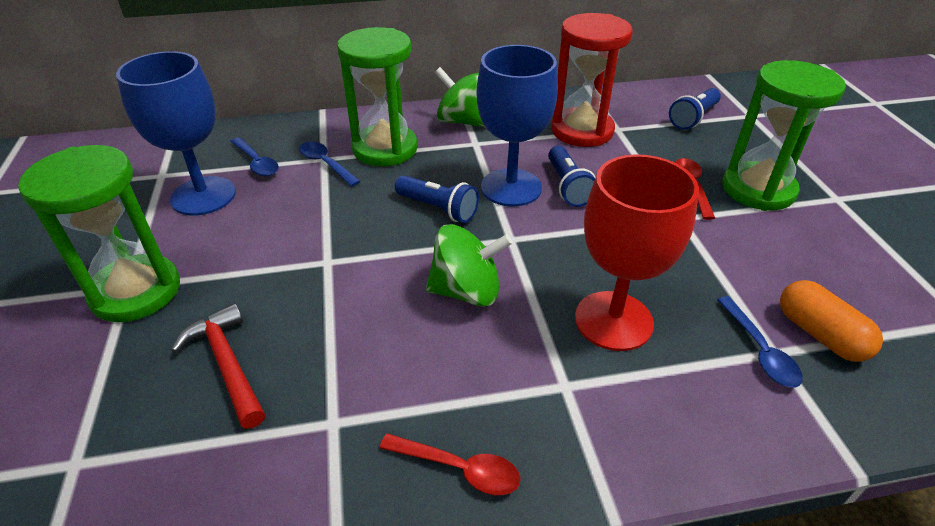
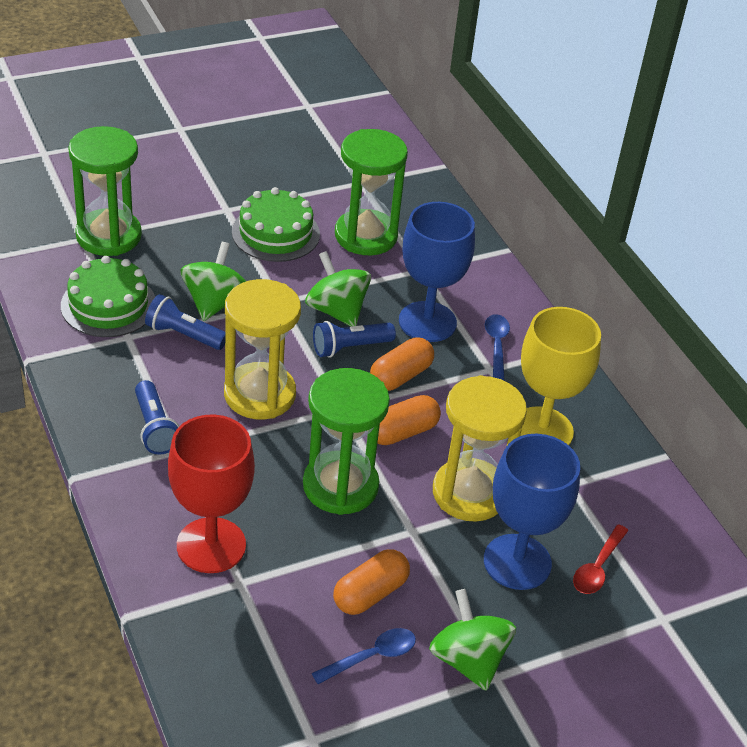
blue spoon: [230,137,279,176] [299,141,361,186] [717,296,803,387] = 3 -> [312,628,416,684] [485,314,510,381] = 2
green cake: none = 0 -> [61,256,155,337] [232,187,320,262] = 2
green spinning top: [426,224,513,307] [435,67,485,127] = 2 -> [180,242,246,321] [305,251,371,326] [429,589,516,691] = 3
orange capsule: [780,280,883,362] = 1 -> [333,549,410,615] [370,337,434,391] [378,395,441,445] = 3
red hammer: [171,303,265,429] = 1 -> none = 0
red hourglass: [551,13,633,147] = 1 -> none = 0
red spoon: [380,433,520,495] [675,158,715,220] = 2 -> [573,524,629,594] = 1
yellow goblet: none = 0 -> [520,307,601,445] = 1
yellow hourglass: none = 0 -> [224,279,301,419] [433,375,527,522] = 2

